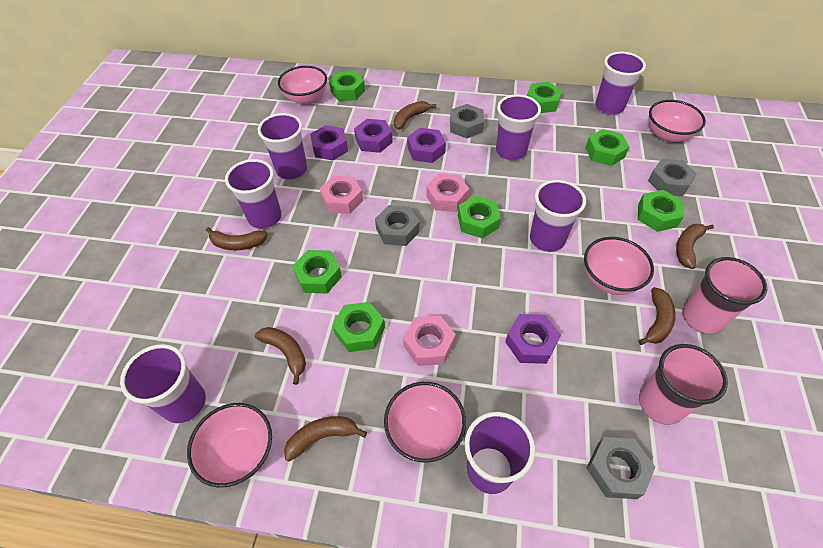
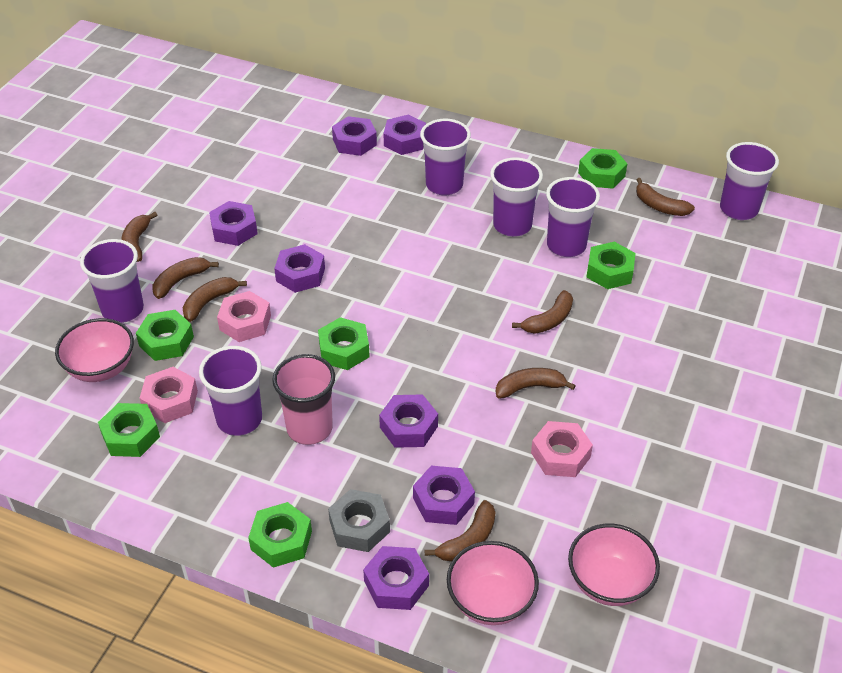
brown banana: [206,227,268,250] [255,327,306,385] [284,416,367,462] [394,101,436,130] [639,287,676,345] [676,224,714,269] = 6 -> [121,212,158,262] [152,257,219,299] [183,277,247,322] [425,500,495,561] [496,368,576,399] [512,290,573,334] [636,178,695,216] = 7
green nut: [292,250,342,293] [329,72,365,101] [332,302,385,352] [458,196,501,238] [527,82,562,113] [585,129,629,166] [638,190,684,232] = 7 -> [98,403,160,457] [136,310,194,361] [248,502,312,568] [318,317,370,370] [578,148,627,189] [587,242,636,289] = 6
grey nut: [375,205,420,246] [450,104,484,139] [586,437,655,499] [648,159,697,196] = 4 -> [328,489,390,552] = 1
pink bowl: [187,403,272,488] [278,66,327,105] [384,382,466,463] [584,237,654,295] [649,100,706,142] = 5 -> [55,318,134,382] [447,541,539,625] [568,524,660,606] = 3
pink cup: [639,344,728,425] [683,257,767,334] = 2 -> [272,354,335,445] = 1
purple cup: [120,344,206,423] [225,159,282,229] [258,113,307,180] [464,412,535,494] [496,94,541,161] [530,180,586,252] [595,52,646,115] = 7 -> [80,239,144,323] [199,346,262,436] [420,119,471,195] [490,157,543,237] [546,177,600,257] [720,142,779,220] = 6
purple nut: [310,125,348,161] [354,119,393,153] [407,128,446,163] [505,314,561,364] = 4 -> [209,201,258,246] [274,244,325,293] [332,116,377,156] [363,546,429,610] [379,394,438,448] [383,115,426,155] [413,466,475,525] = 7

